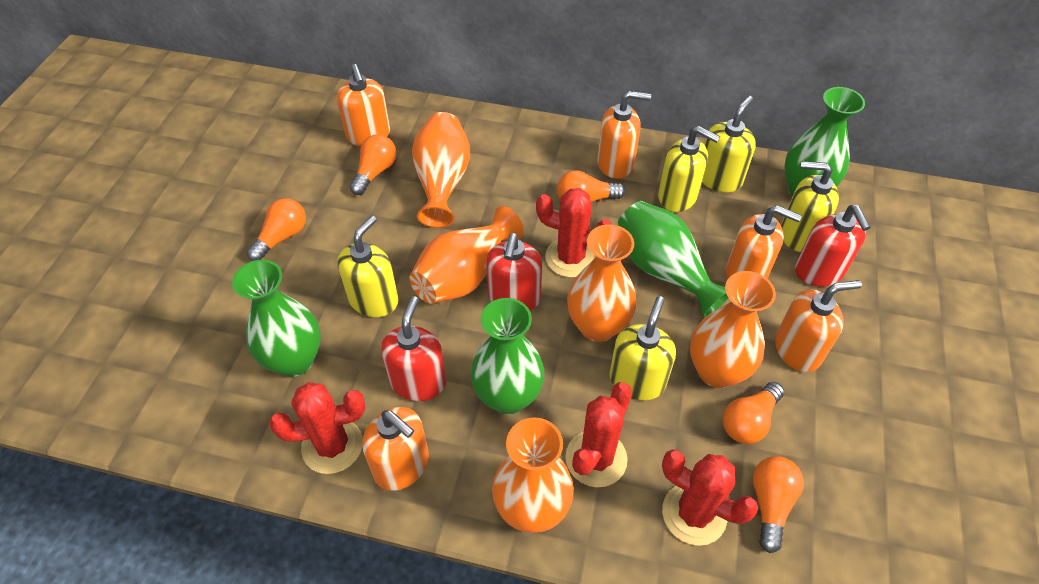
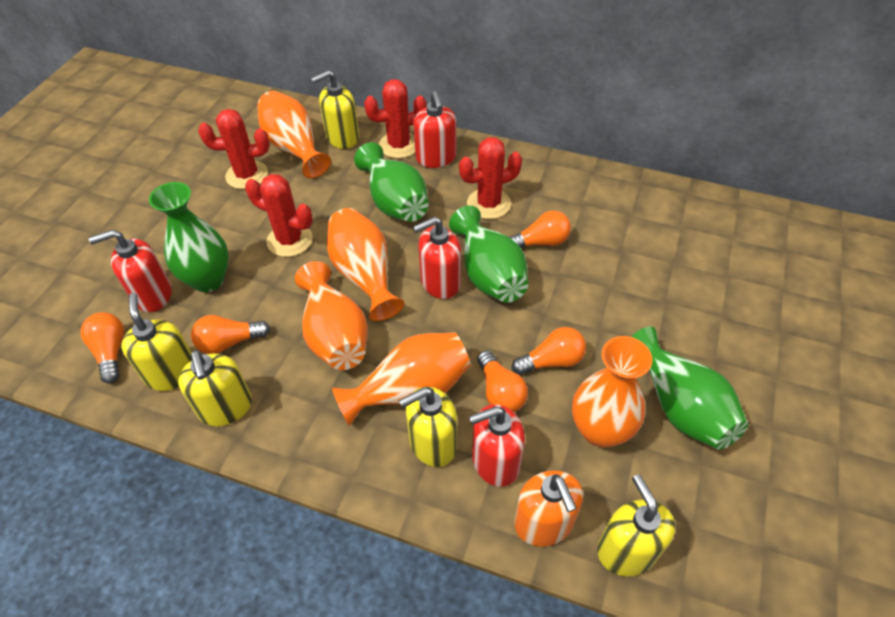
orange soap dispenser: [337,64,390,146] [362,407,429,491] [597,91,651,179] [726,205,802,280] [775,280,862,372] = 5 -> [515,470,583,547] = 1
red soap dispenser: [381,296,446,401] [486,233,542,311] [795,205,871,286] = 3 -> [89,230,172,312] [413,91,456,168] [413,217,461,299] [469,404,525,487] = 4

